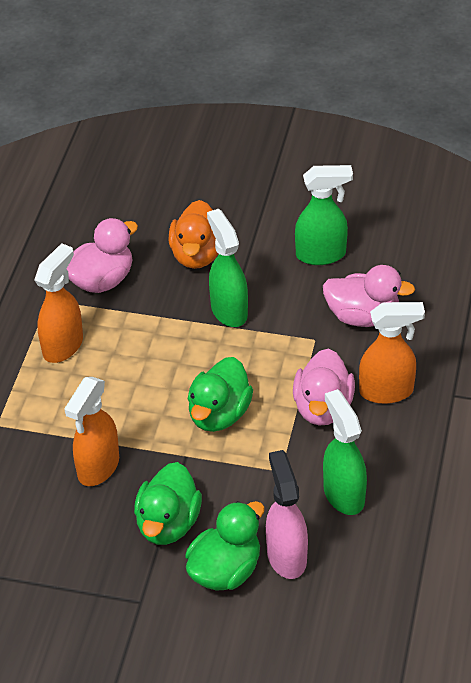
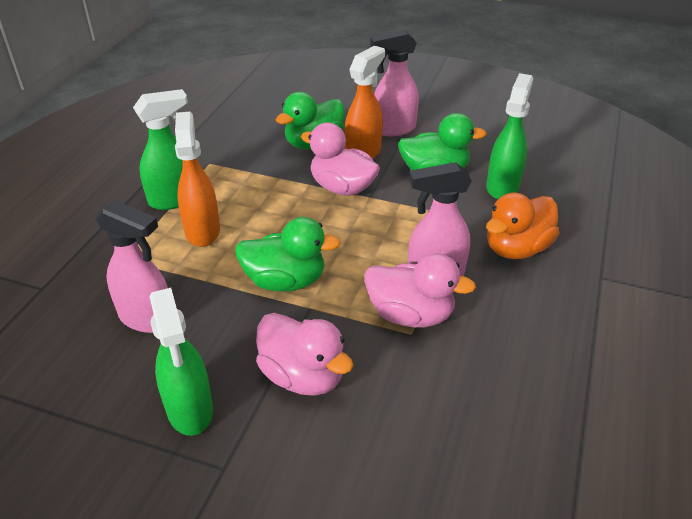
orange spray bottle: [34,243,83,363] [64,377,119,486] [359,302,425,404] = 3 -> [175,112,220,247] [344,46,385,159] = 2
pink spray bottle: [266,450,308,579] = 1 -> [95,200,168,333] [370,30,419,136] [408,162,472,276] = 3

